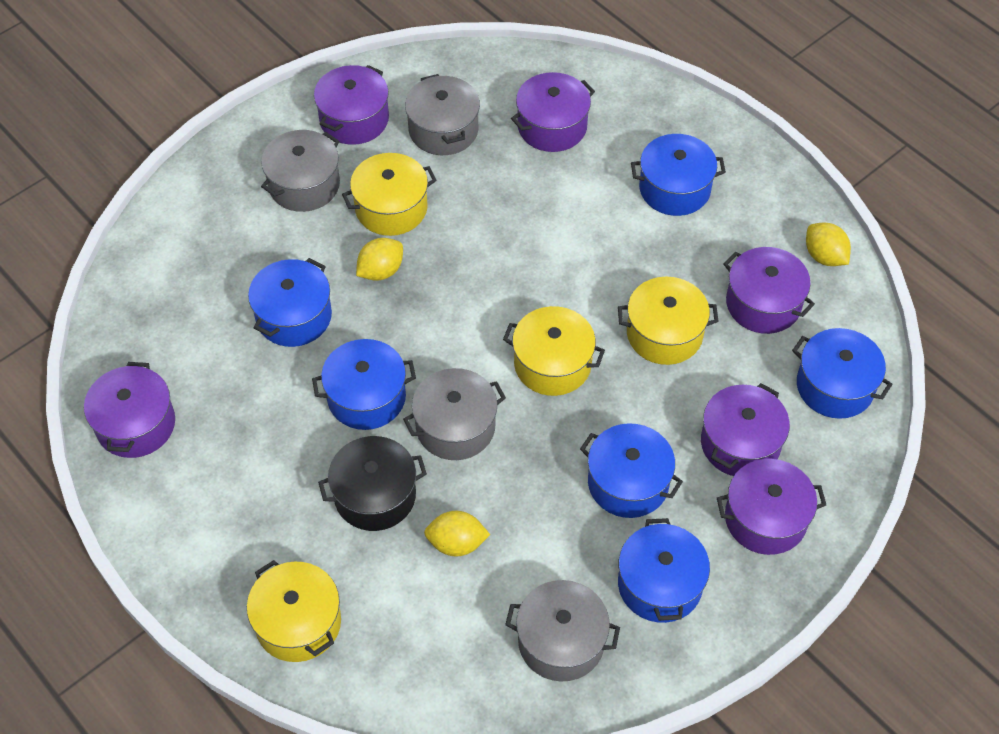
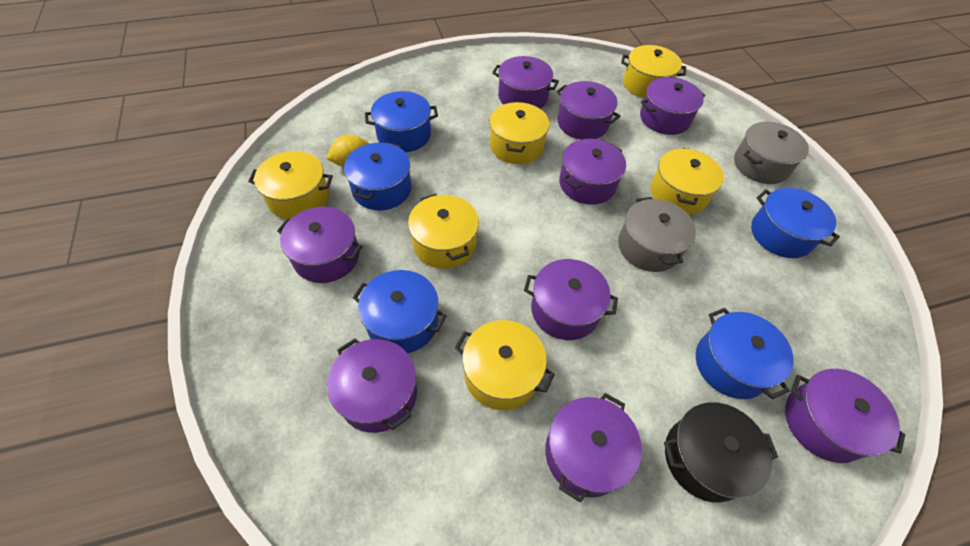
blue pot: [248,258,332,347] [312,339,416,430] [580,423,683,518] [618,518,710,623] [631,134,726,216] [792,328,893,419] = 6 -> [344,142,411,211] [353,270,447,353] [365,91,438,152] [696,308,794,399] [751,188,840,258] = 5
grey pot: [261,130,340,212] [403,368,506,460] [405,74,480,155] [505,580,620,682] = 4 -> [618,197,696,272] [734,122,809,184] = 2
purple pot: [84,362,175,458] [314,65,389,145] [511,72,595,152] [701,383,790,476] [717,459,826,555] [723,247,815,334] = 6 -> [277,207,362,283] [327,339,417,433] [492,56,559,109] [524,259,618,340] [545,393,642,503] [557,81,620,139] [559,139,626,205] [640,77,705,135] [785,369,905,463] = 9
yellow lemon: [356,238,403,281] [424,511,490,557] [806,223,851,266] = 3 -> [326,135,369,167] = 1
yellow pot: [247,560,341,662] [342,153,437,236] [503,306,605,396] [618,277,719,365] = 4 -> [248,151,333,220] [408,194,479,269] [455,320,555,410] [489,102,549,164] [621,45,686,98] [651,148,724,215] = 6

